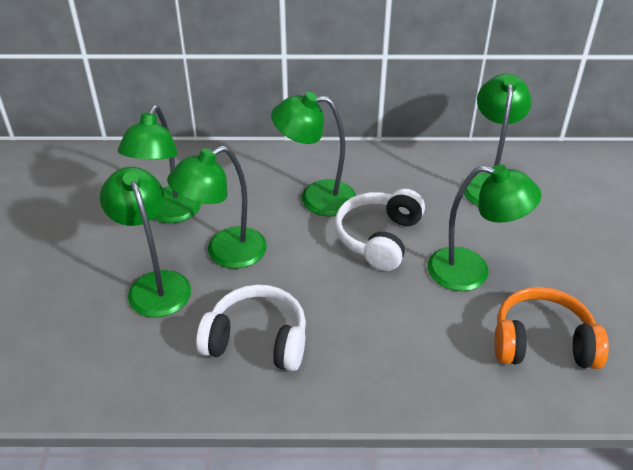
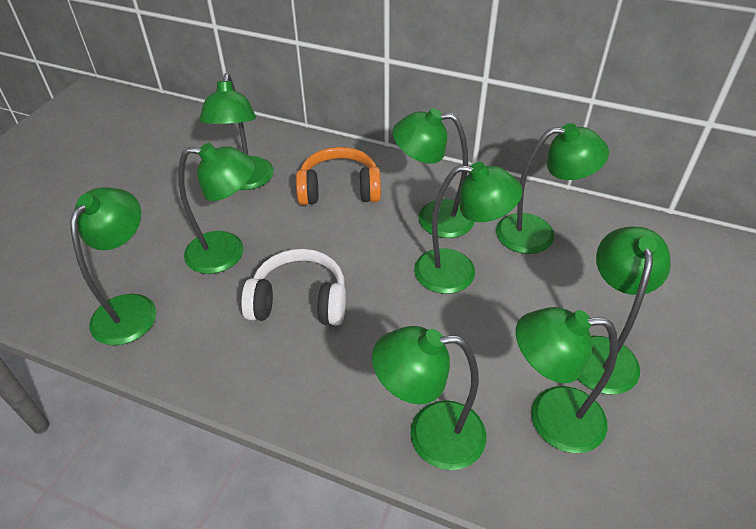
green lamp: [100,167,191,318] [118,105,202,223] [167,146,267,269] [271,92,356,216] [427,164,541,291] [464,74,532,206] = 6 -> [70,187,156,345] [178,143,256,274] [199,73,274,190] [372,326,486,470] [392,108,474,238] [414,162,522,294] [496,123,609,254] [516,307,618,453] [578,227,671,395] = 9
white headphones: [196,285,306,371] [335,189,425,271] = 2 -> [241,249,346,325] = 1

